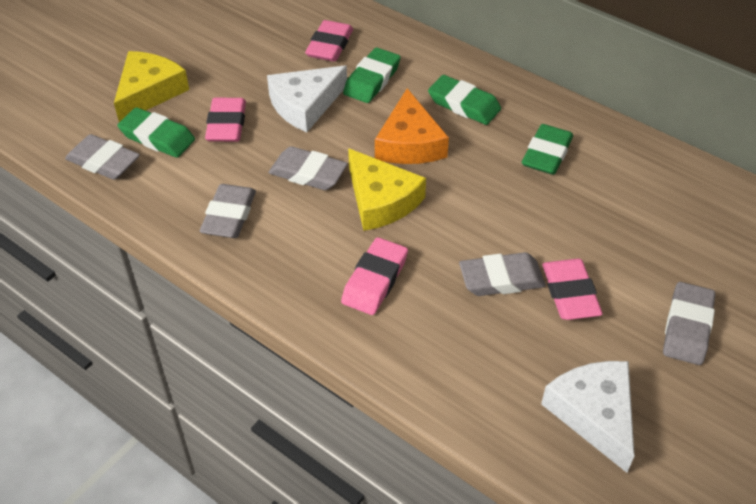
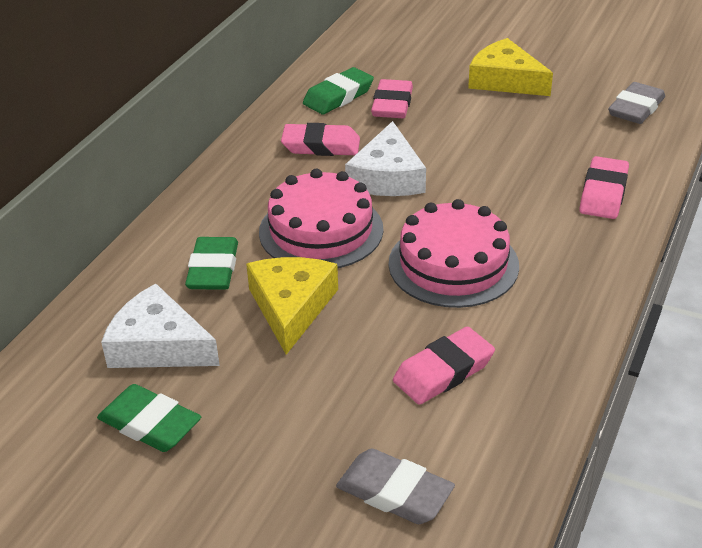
green eraser: [117,107,195,158] [343,47,401,103] [428,75,501,125] [522,124,573,175] = 4 -> [97,384,201,452] [185,237,238,290] [303,67,374,114] = 3
grey eraser: [65,134,140,180] [200,184,256,238] [268,146,348,190] [459,252,546,296] [663,282,715,365] = 5 -> [336,449,455,524] [608,82,665,124] = 2
orange cheese: [375,88,449,164] = 1 -> none = 0
pink cake: none = 0 -> [259,169,383,268] [389,199,519,308] = 2

